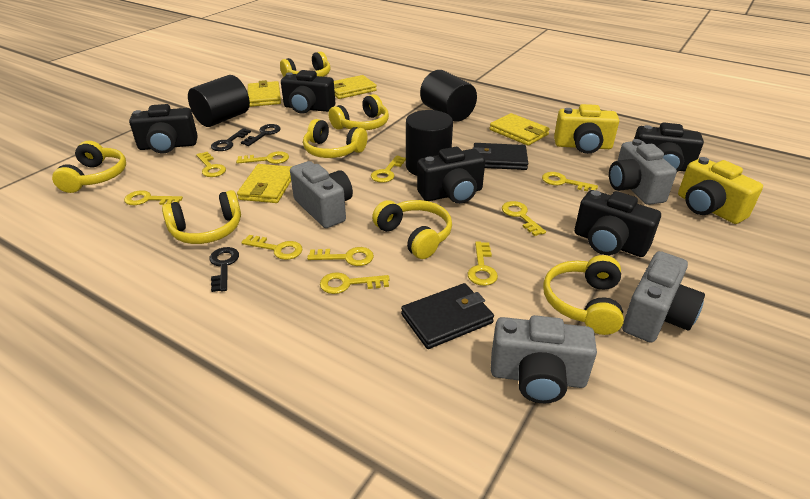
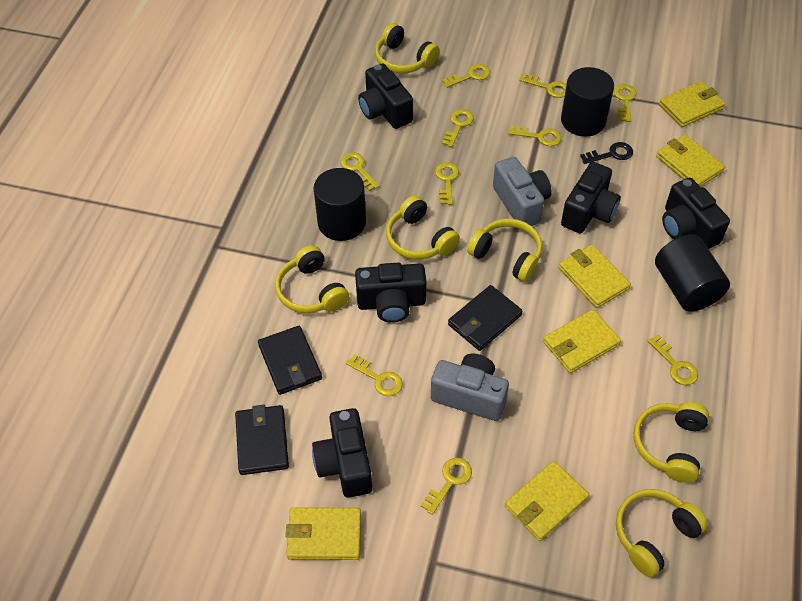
black key: [209,247,239,292] [211,128,251,151] [241,124,281,146] = 3 -> [580,142,633,164] = 1
black wallet: [401,283,494,349] [472,143,528,170] = 2 -> [235,405,289,475] [258,326,322,395] [448,285,522,351] = 3
grey camera: [290,161,353,228] [491,315,597,403] [609,139,677,205] [622,251,705,343] = 4 -> [431,353,509,421] [493,157,551,226] = 2
yellow camera: [554,104,619,154] [678,157,763,224] = 2 -> none = 0
yellow headphones: [52,141,126,193] [162,190,241,244] [280,51,331,77] [303,119,368,158] [328,94,389,130] [372,200,452,259] [543,255,624,335] = 7 -> [275,245,349,313] [375,23,440,73] [386,195,460,259] [467,219,542,282] [616,489,708,577] [633,402,709,483] = 6
yellow wallet: [237,164,292,203] [248,80,281,107] [334,75,377,99] [489,113,550,146] = 4 -> [285,507,361,560] [505,461,589,541] [543,309,621,373] [559,245,631,308] [656,135,725,187] [659,81,725,127] = 6

